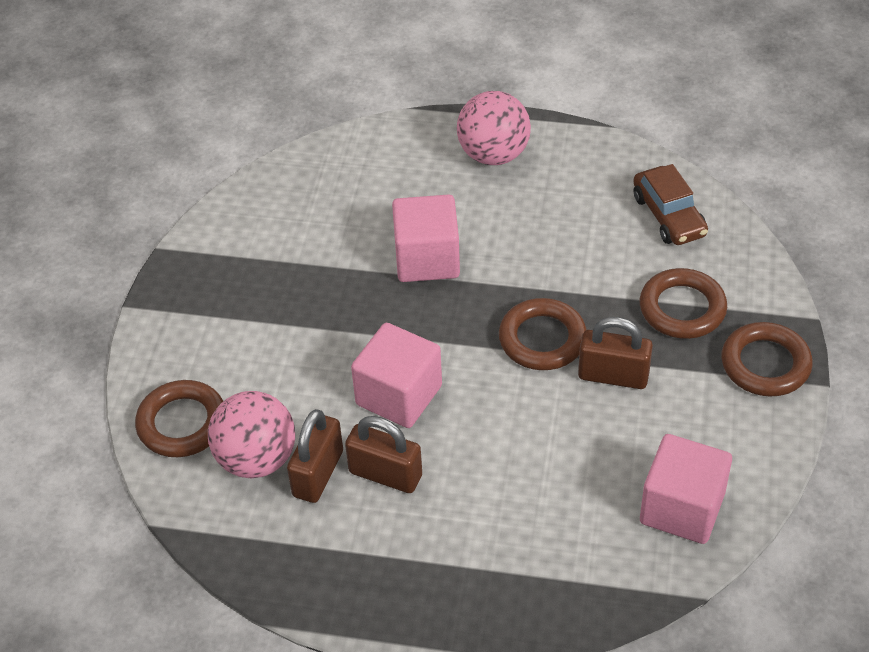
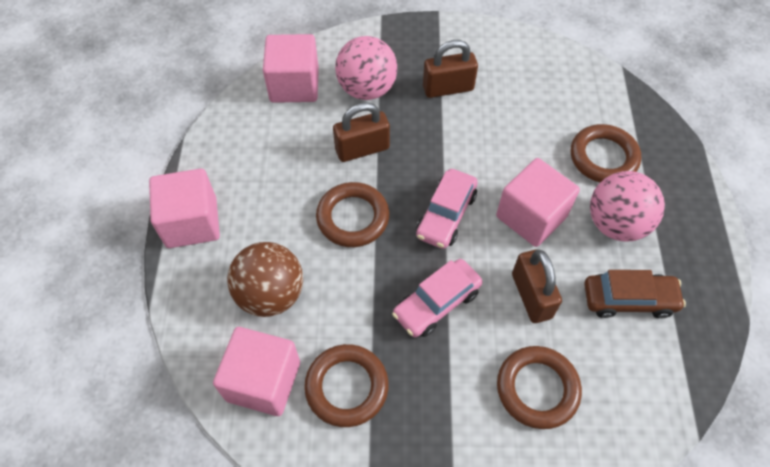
brown ball: none = 0 -> [227,242,303,317] = 1
pink car: none = 0 -> [392,259,482,337] [416,169,478,249] = 2
pink cube: [351,323,442,428] [392,194,460,282] [640,434,732,544] = 3 -> [149,169,220,248] [213,327,300,416] [263,34,319,103] [496,158,580,247] = 4

